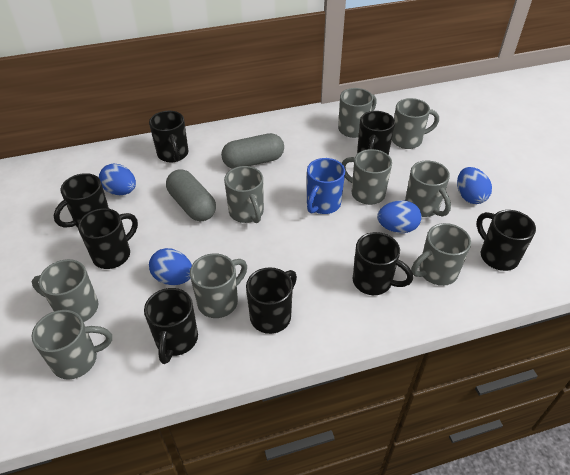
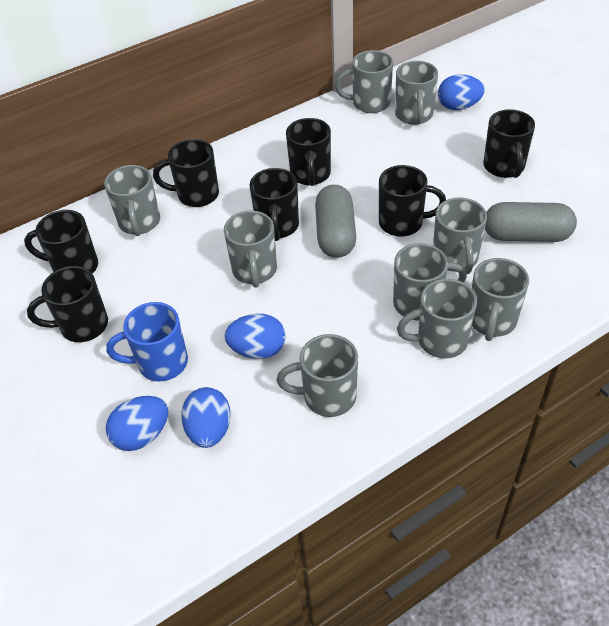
black mug: [54,173,109,228] [78,208,138,269] [144,288,198,364] [149,111,189,162] [246,267,297,334] [353,232,413,295] [357,111,395,155] [477,210,536,271] = 8 -> [24,210,98,274] [27,266,108,342] [153,139,219,207] [250,168,299,241] [286,118,331,186] [379,165,446,237] [483,109,535,178] = 7

